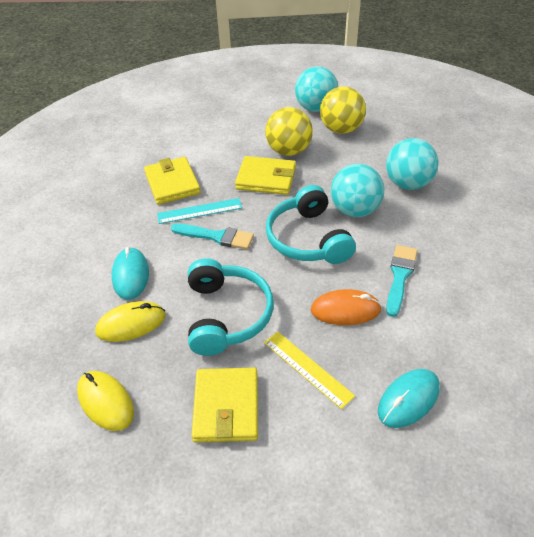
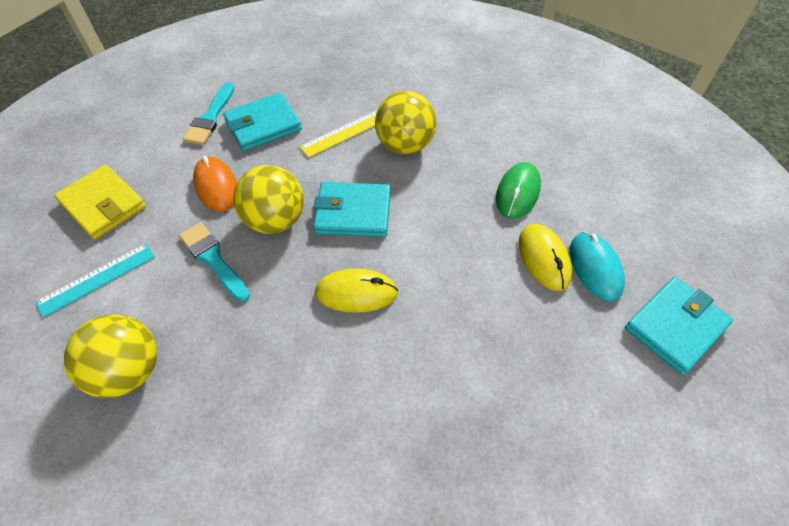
green mouse: none = 0 -> [496,162,541,219] = 1
turquoise ball: [295,67,339,112] [331,164,384,217] [386,138,439,190] = 3 -> none = 0
turquoise headphones: [188,258,274,356] [266,185,356,264] = 2 -> none = 0
turquoise mouse: [112,247,149,300] [378,369,440,428] = 2 -> [570,231,625,301] = 1
turquoise wallet: none = 0 -> [223,92,302,151] [313,182,391,237] [625,277,733,375] = 3
yellow ball: [265,107,313,156] [320,86,366,134] = 2 -> [64,314,157,398] [233,165,304,234] [375,91,436,154] = 3
yellow wallet: [144,157,201,205] [192,367,258,443] [235,156,296,195] = 3 -> [54,164,146,240] = 1

